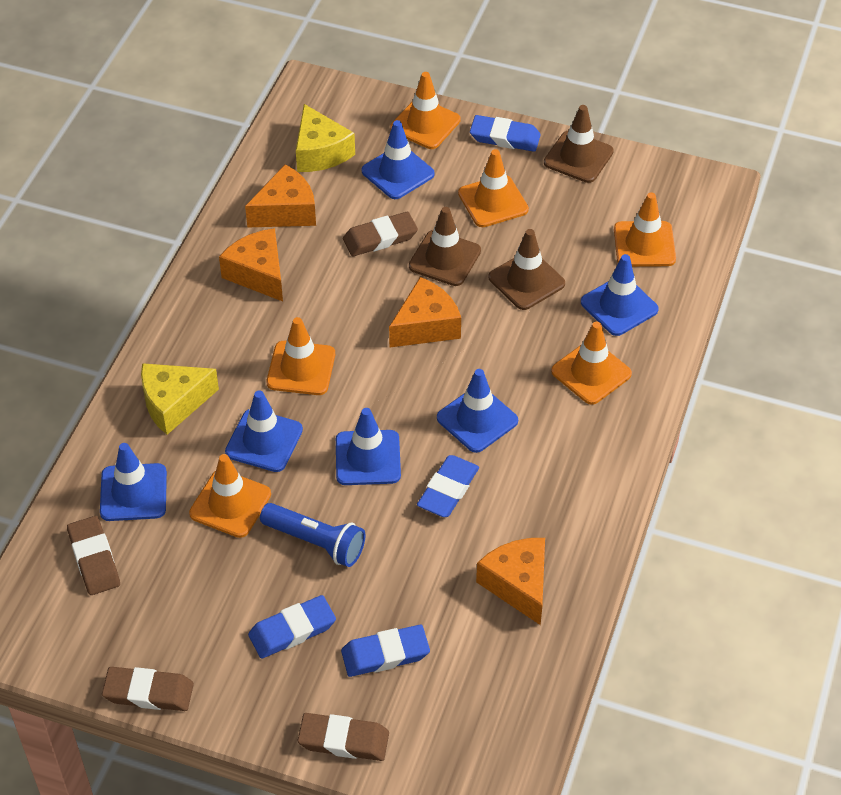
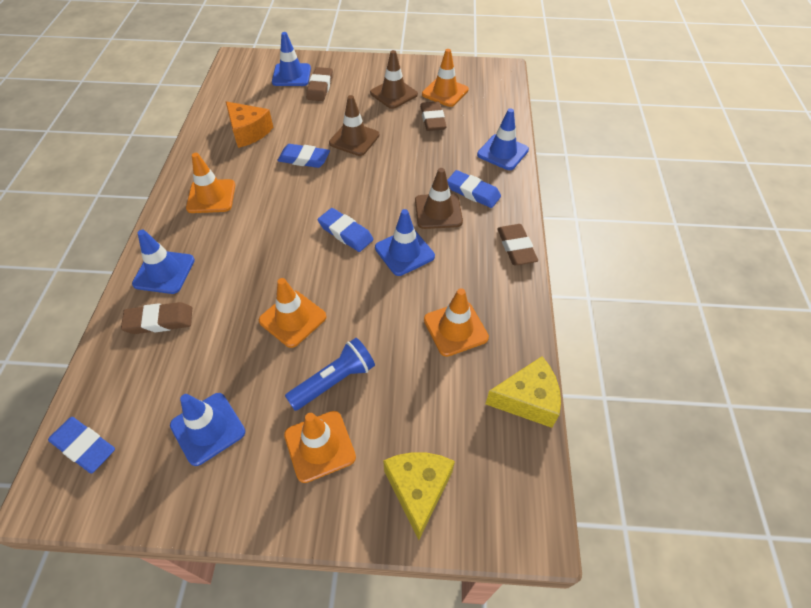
blue traffic cone: [100,443,167,521] [225,390,303,472] [336,408,401,485] [361,120,435,199] [437,369,518,453] [581,254,659,336] = 6 -> [132,230,195,294] [170,393,245,466] [272,32,311,86] [375,209,435,276] [477,108,529,170] = 5
orange cheese: [219,228,283,302] [245,164,316,228] [389,277,461,348] [476,538,545,625] = 4 -> [226,101,273,148] = 1
orange traffic cone: [189,454,271,538] [267,317,335,395] [390,72,461,149] [458,149,529,227] [551,322,632,405] [614,192,676,267] = 6 -> [186,153,235,213] [259,278,327,348] [284,411,356,483] [422,49,469,107] [424,288,489,357] = 5

